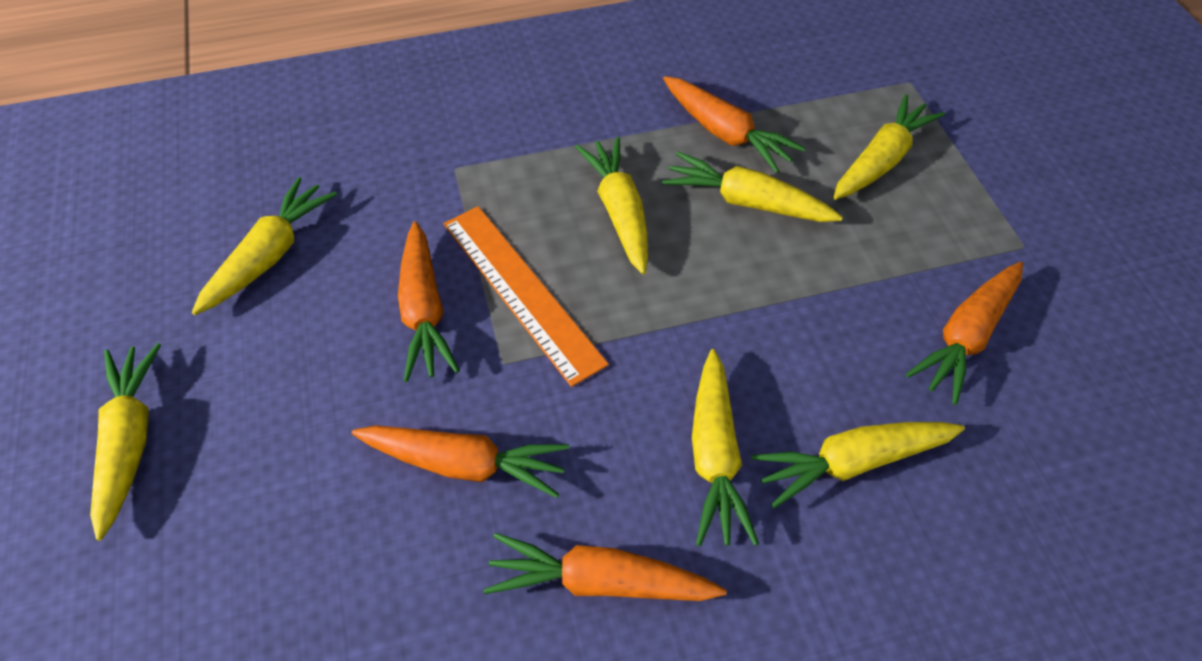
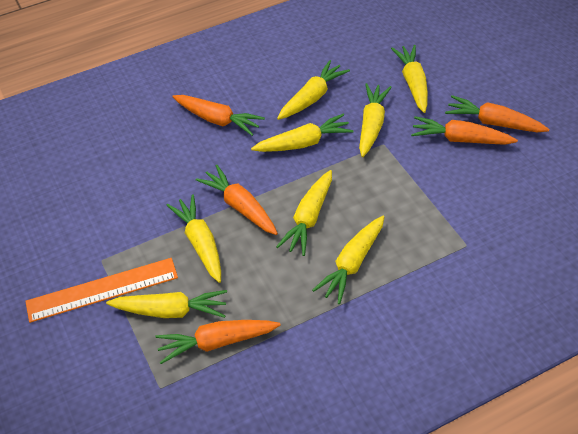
yellow carrot: [90,343,161,541] [192,177,337,315] [575,137,648,274] [662,151,843,222] [692,349,759,546] [751,422,965,508] [833,94,945,200] = 7 -> [106,290,227,318] [166,194,221,283] [251,114,354,152] [276,170,332,256] [277,60,350,120] [312,216,384,304] [359,83,392,157] [391,45,428,113] = 8

